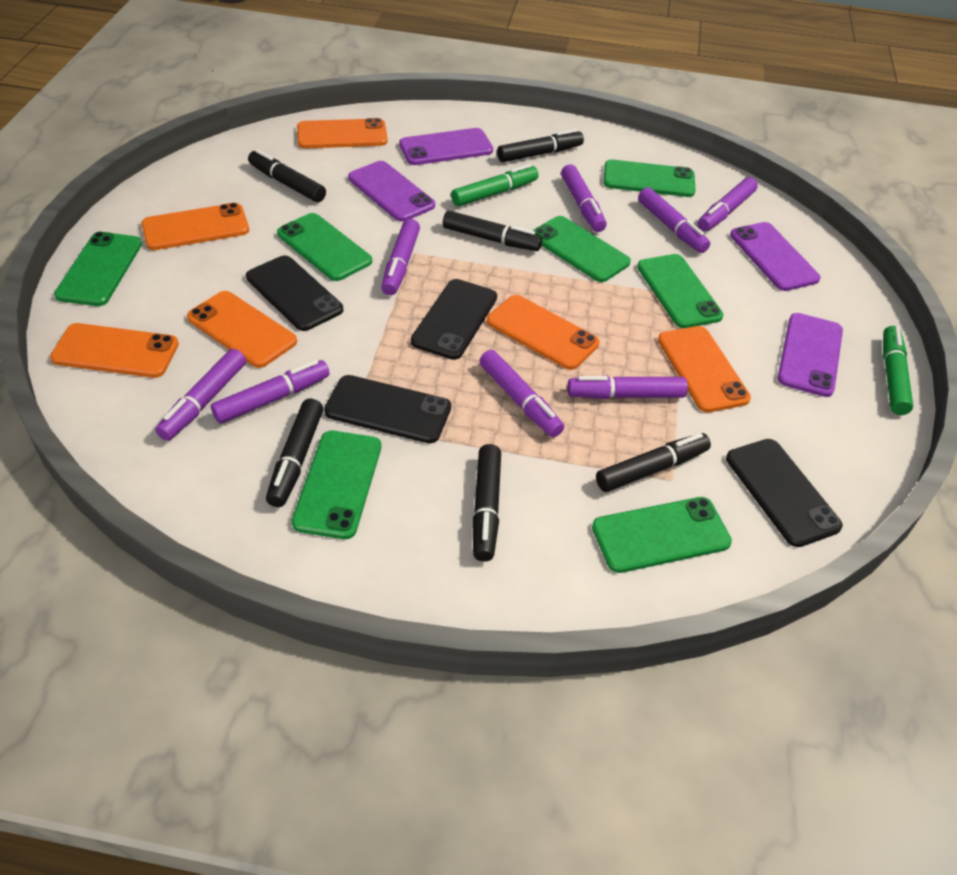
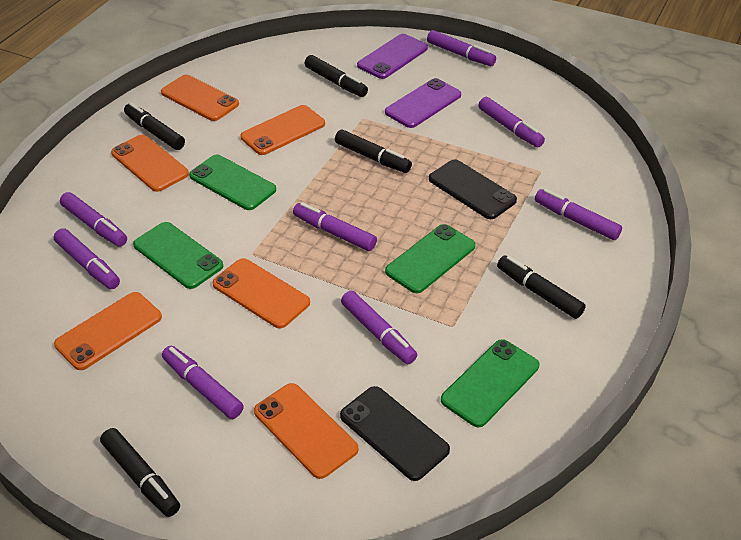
black marker: [248,149,326,202] [266,399,323,507] [443,211,542,251] [472,444,501,562] [497,129,584,162] [596,433,711,492] = 6 -> [100,428,180,517] [124,102,185,150] [305,55,368,97] [335,130,412,173] [497,256,586,319] = 5
black phone: [246,255,343,331] [324,375,451,444] [411,279,497,360] [726,439,843,547] = 4 -> [340,386,450,481] [429,160,517,219] = 2
green marker: [451,164,539,206] [883,326,913,415] = 2 -> none = 0
green phone: [54,232,142,306] [277,213,372,281] [292,431,381,539] [532,216,631,282] [592,497,732,573] [604,159,695,197] [637,254,723,328] = 7 -> [133,222,223,289] [189,155,276,210] [385,224,476,293] [441,339,539,427] = 4
purple phone: [348,161,435,222] [399,128,493,165] [730,222,820,291] [777,313,843,397] = 4 -> [357,34,428,79] [385,78,461,128] = 2

